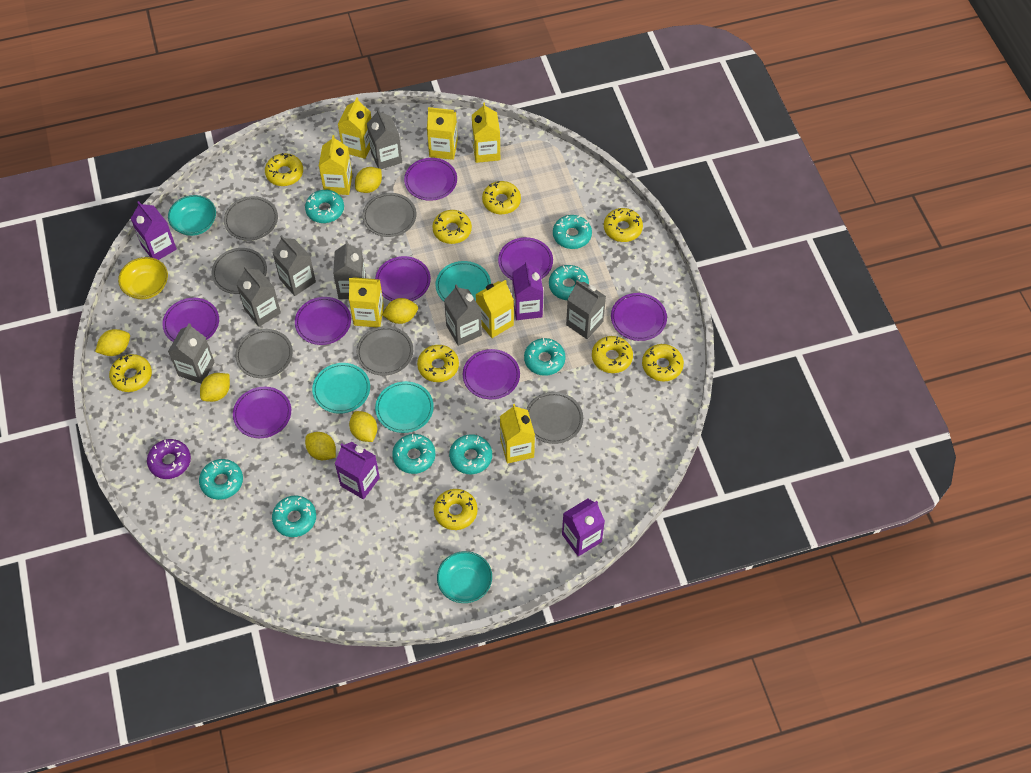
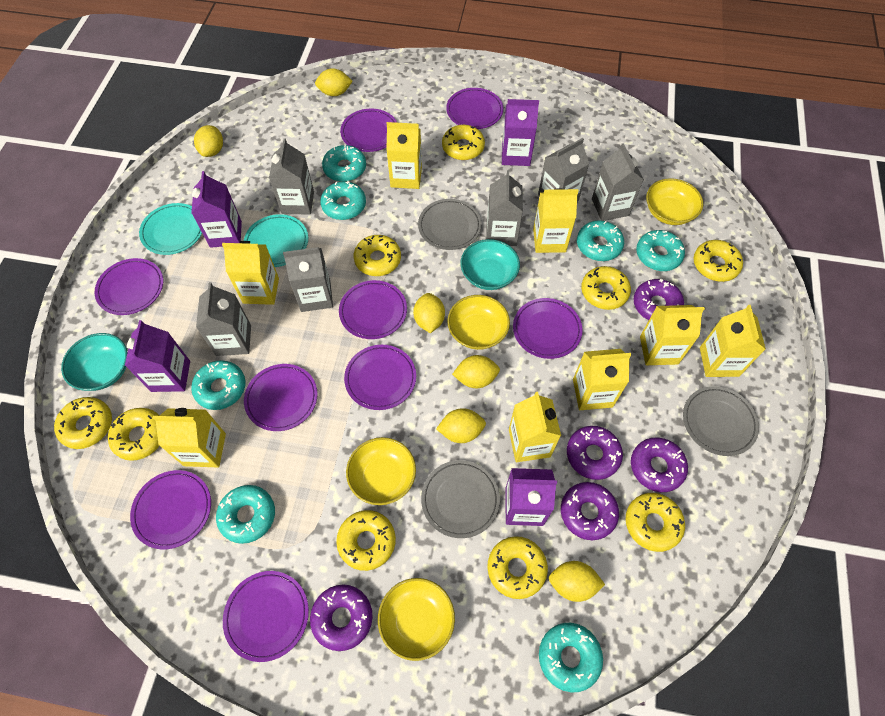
grey carton: [168,323,215,383] [236,266,281,327] [273,235,316,296] [333,240,366,299] [367,108,402,169] [444,284,482,346] [566,280,606,339] = 7 -> [196,282,251,356] [269,138,314,215] [283,247,333,312] [486,170,523,246] [538,138,589,201] [592,143,644,221] = 6
grey plate: [212,248,267,294] [224,196,278,241] [235,329,293,378] [356,326,413,376] [363,193,416,237] [526,392,583,444] = 6 -> [418,199,482,250] [421,460,500,538] [683,386,759,456] = 3
purple donut: [147,439,191,479] = 1 -> [310,585,373,651] [561,482,619,540] [567,426,623,480] [631,438,688,492] [634,279,684,320] = 5
purple plate: [162,298,219,342] [233,387,291,438] [295,297,351,345] [375,256,431,301] [404,158,457,201] [463,349,520,399] [498,237,553,280] [611,293,667,341] = 8 -> [95,258,163,315] [130,470,211,549] [223,571,309,662] [244,364,318,431] [339,280,407,339] [340,109,397,152] [344,345,416,410] [446,88,503,129] [513,298,583,359] = 9
turquoise donut: [199,459,243,500] [272,496,316,537] [305,190,344,223] [392,434,435,474] [449,434,492,474] [524,338,566,376] [549,265,589,300] [553,215,592,249] = 8 -> [191,360,246,410] [216,485,275,544] [320,181,366,220] [322,144,366,182] [539,623,603,692] [577,220,624,261] [636,230,685,271] = 7
turquoise plate: [312,363,370,414] [375,381,434,433] [435,261,491,301] = 3 -> [139,203,202,255] [244,214,308,267] = 2
yellow bowl: [118,257,168,299] = 1 -> [346,437,416,505] [378,578,455,661] [447,295,510,350] [646,178,703,225] = 4
yellow carton: [319,135,353,195] [338,97,371,159] [349,277,384,327] [427,107,458,160] [472,102,500,163] [475,280,514,338] [500,404,535,464] = 7 -> [153,408,226,467] [222,241,279,305] [386,122,422,189] [509,392,561,462] [533,189,579,253] [573,349,631,410] [640,305,705,365] [700,305,766,377] = 8

